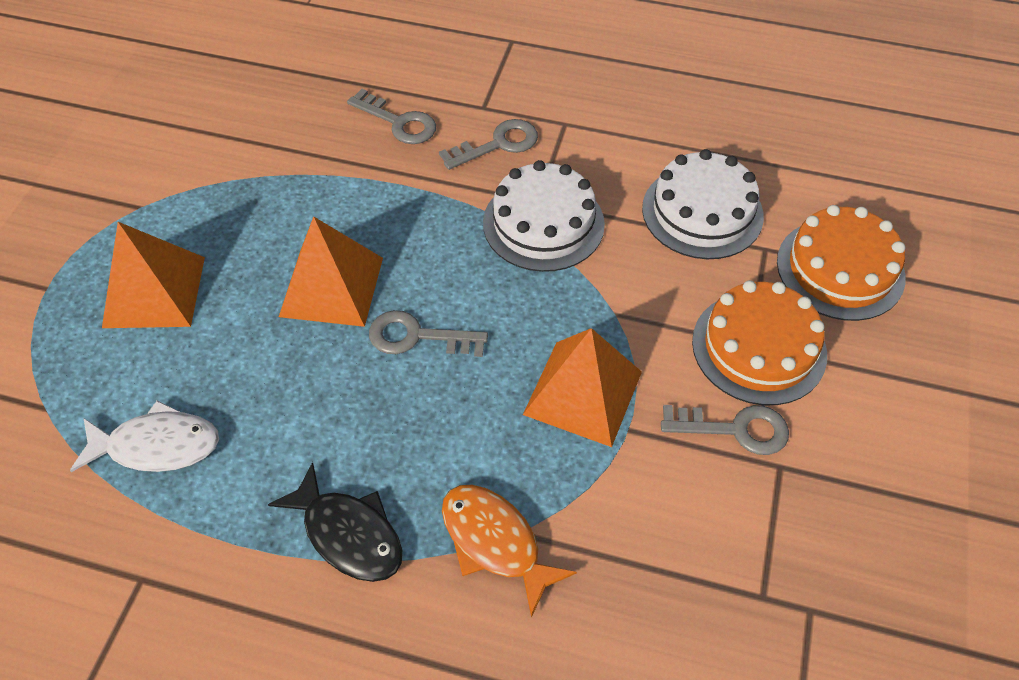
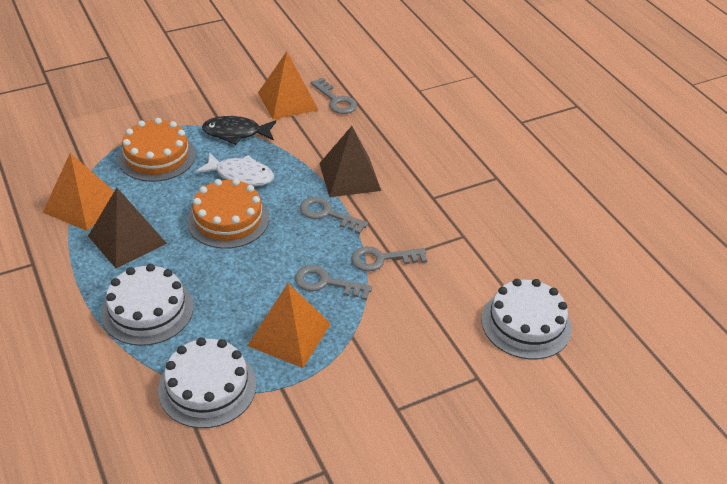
brown pyramid: none = 0 -> [88,188,167,268] [319,126,381,197] = 2
orange fish: [442,485,577,618] = 1 -> none = 0
white cake: [483,160,605,272] [642,149,764,259] = 2 -> [101,264,193,346] [158,337,256,428] [481,279,572,359] = 3

